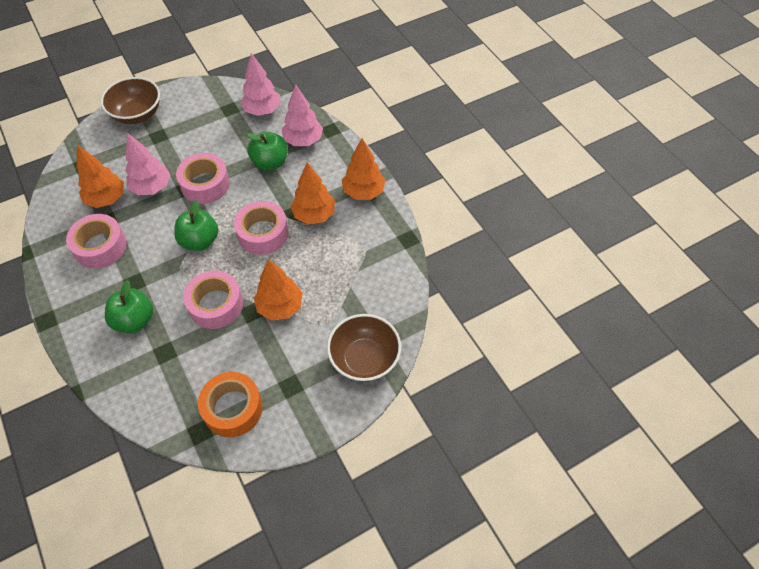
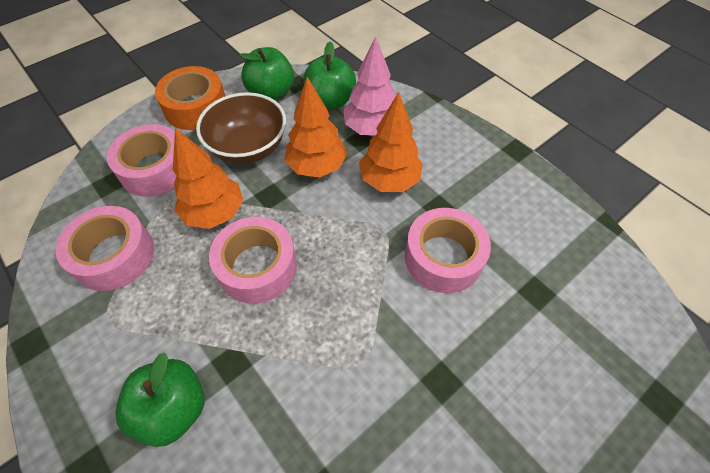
brown bowl: [101,77,160,124] [327,314,401,382] = 2 -> [196,92,286,164] = 1
orange tree: [77,145,124,208] [254,259,303,320] [290,162,335,224] [342,138,385,200] = 4 -> [173,128,243,229] [285,77,347,178] [359,92,423,192] = 3
pink tree: [125,133,170,195] [240,53,280,116] [282,84,323,146] = 3 -> [343,36,396,136] = 1

